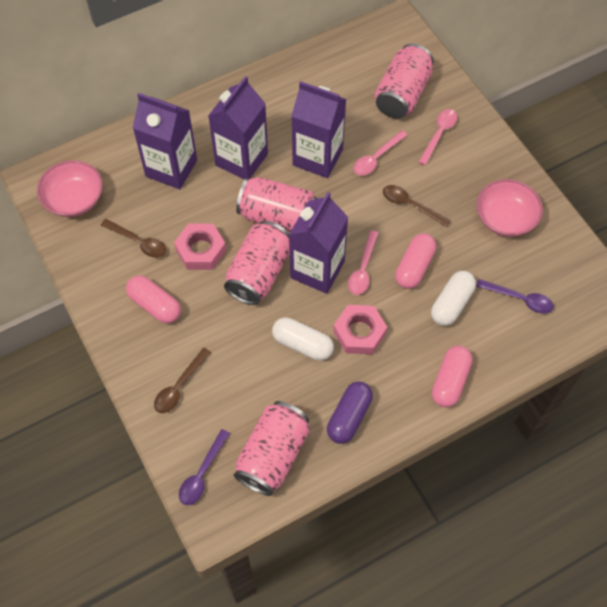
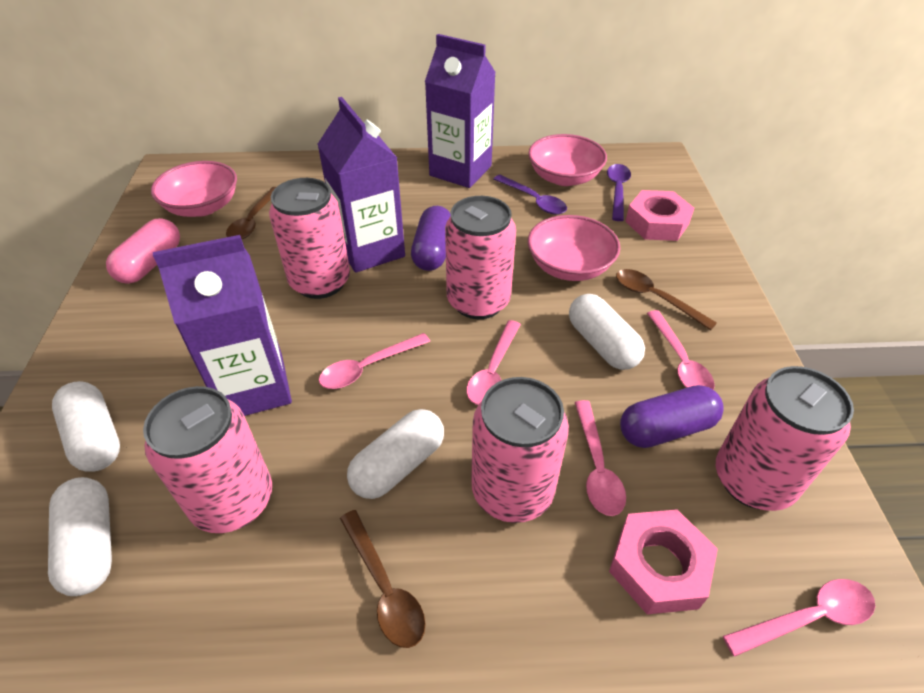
pink bowl: [37,160,103,217] [476,179,543,237] = 2 -> [151,161,237,217] [528,134,607,186] [528,215,620,281] = 3
pink can: [224,221,290,305] [234,401,310,496] [236,177,319,232] [374,44,434,118] = 4 -> [143,386,272,533] [269,178,350,299] [445,196,516,319] [471,377,569,523] [716,366,854,511] = 5
pink capsule: [126,275,181,323] [395,233,436,289] [432,346,472,407] = 3 -> [106,218,180,284] = 1
pink spoon: [348,230,379,295] [353,130,408,176] [418,109,457,166] = 3 -> [319,333,430,389] [466,320,521,405] [575,400,626,516] [647,310,715,390] [723,579,875,657] = 5
purple capsule: [327,381,373,444] = 1 -> [411,206,451,271] [620,385,724,448] = 2
purple carton: [133,93,197,189] [208,76,268,180] [289,192,348,294] [291,81,346,178] = 4 -> [153,235,292,416] [317,97,405,273] [425,34,496,188] = 3
white capsule: [272,317,334,361] [431,271,476,326] = 2 -> [48,477,112,596] [52,381,120,472] [347,409,444,499] [569,294,645,370] = 4

